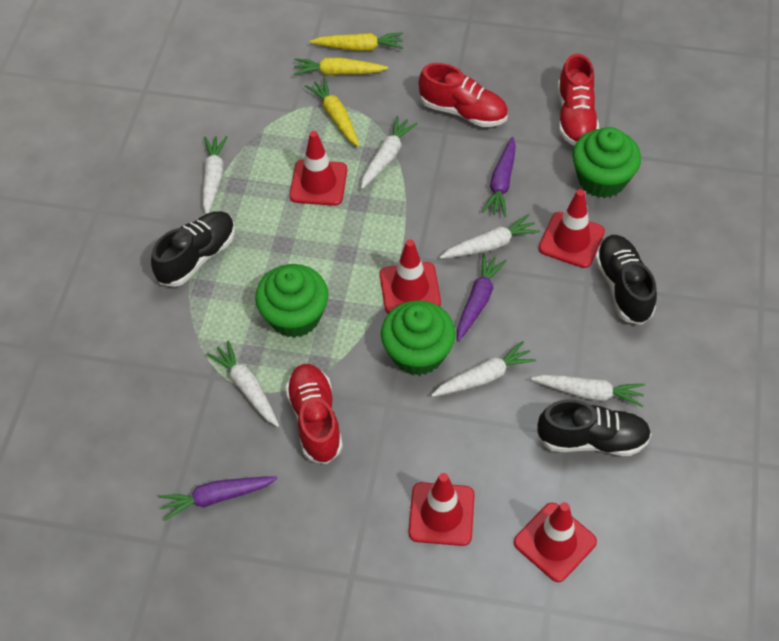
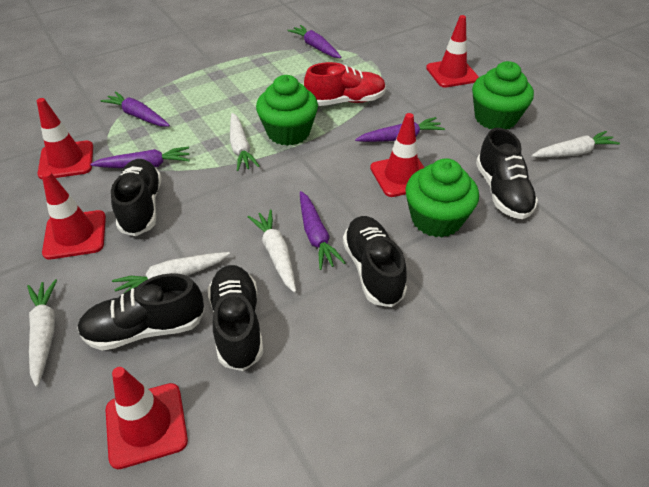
black shoe: [151,211,235,287] [537,399,652,456] [595,235,657,325] = 3 -> [77,273,205,351] [111,159,162,236] [208,265,263,371] [343,216,407,307] [476,128,538,219] = 5
purple carrot: [159,476,278,521] [457,253,507,342] [482,137,516,217] = 3 -> [90,147,190,168] [100,91,170,126] [287,25,341,58] [300,191,346,270] [355,117,445,142] = 5
red shoe: [285,364,343,464] [419,63,508,127] [558,54,599,146] = 3 -> [304,62,386,106] = 1
white carrot: [203,136,227,214] [207,340,279,427] [360,116,417,189] [431,341,536,397] [440,214,540,259] [530,375,645,407] = 6 -> [27,279,57,387] [112,252,230,294] [230,113,260,171] [248,210,296,293] [532,131,620,158] = 5
yellow carrot: [293,57,388,76] [305,78,360,147] [310,32,403,51] = 3 -> none = 0

